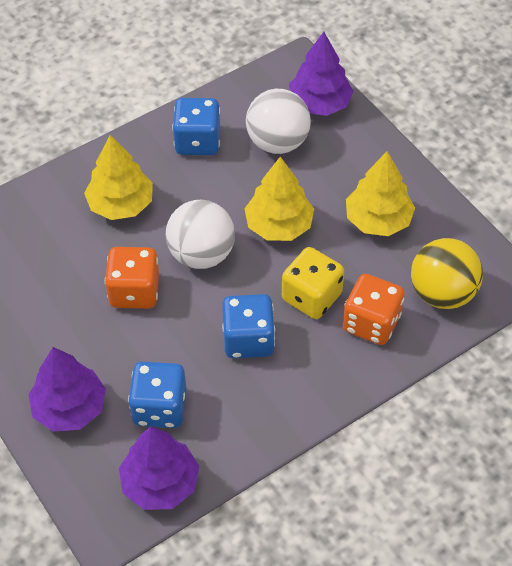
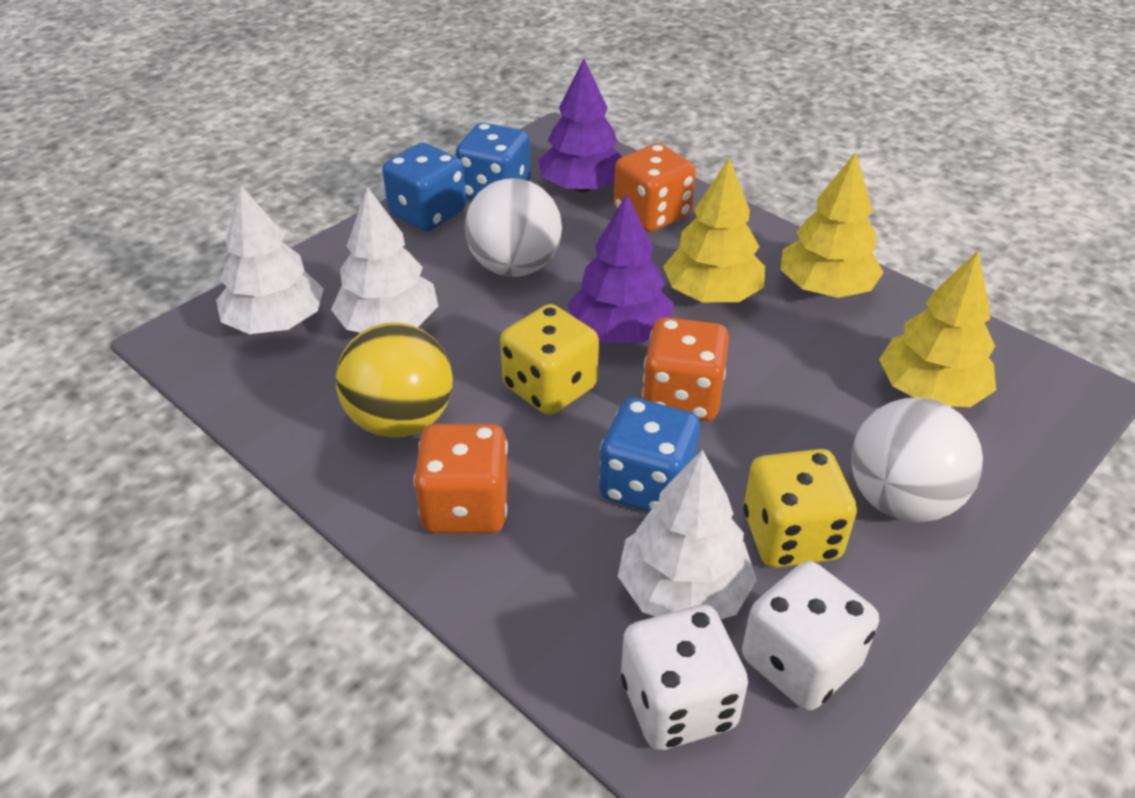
orange dice: [105,247,159,309] [343,274,405,345] = 2 -> [414,424,508,533] [614,143,696,232] [642,317,729,421] = 3
purple tree: [28,347,106,431] [119,426,199,510] [289,32,354,116] = 3 -> [538,58,622,192] [568,194,674,343] = 2
white dice: none = 0 -> [621,605,748,750] [742,561,879,711] = 2
white tree: none = 0 -> [216,185,324,334] [331,187,438,333] [618,450,757,619] = 3
yellow dice: [282,247,344,319] = 1 -> [500,304,599,415] [744,449,857,568] = 2

